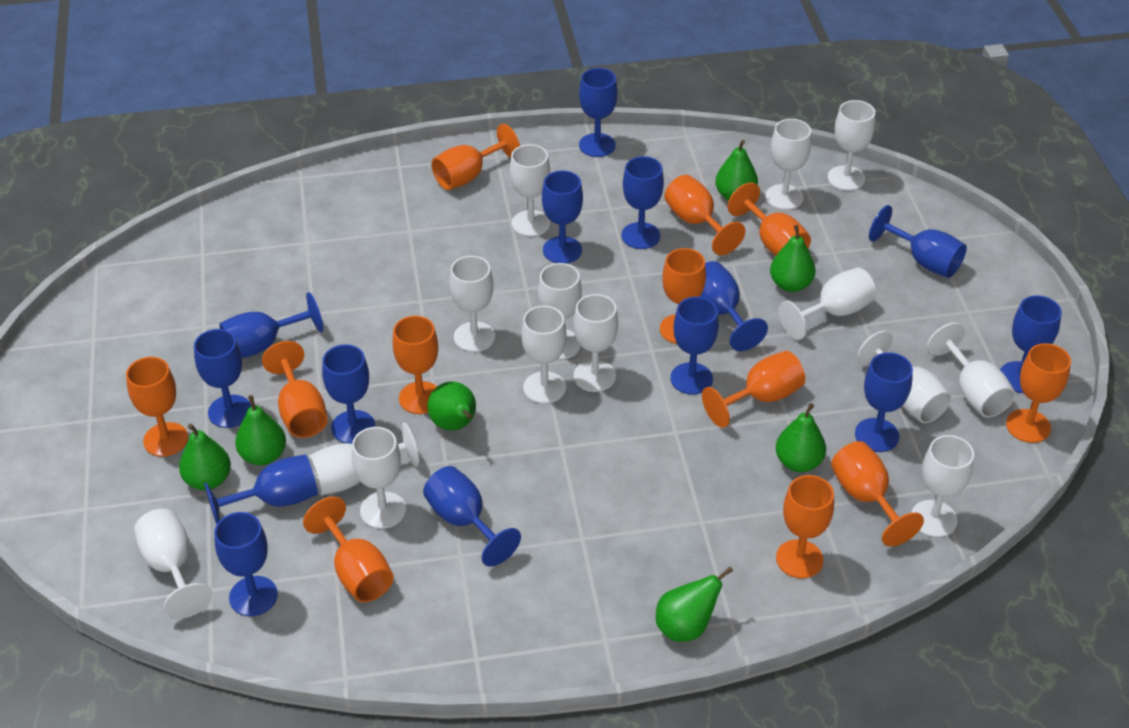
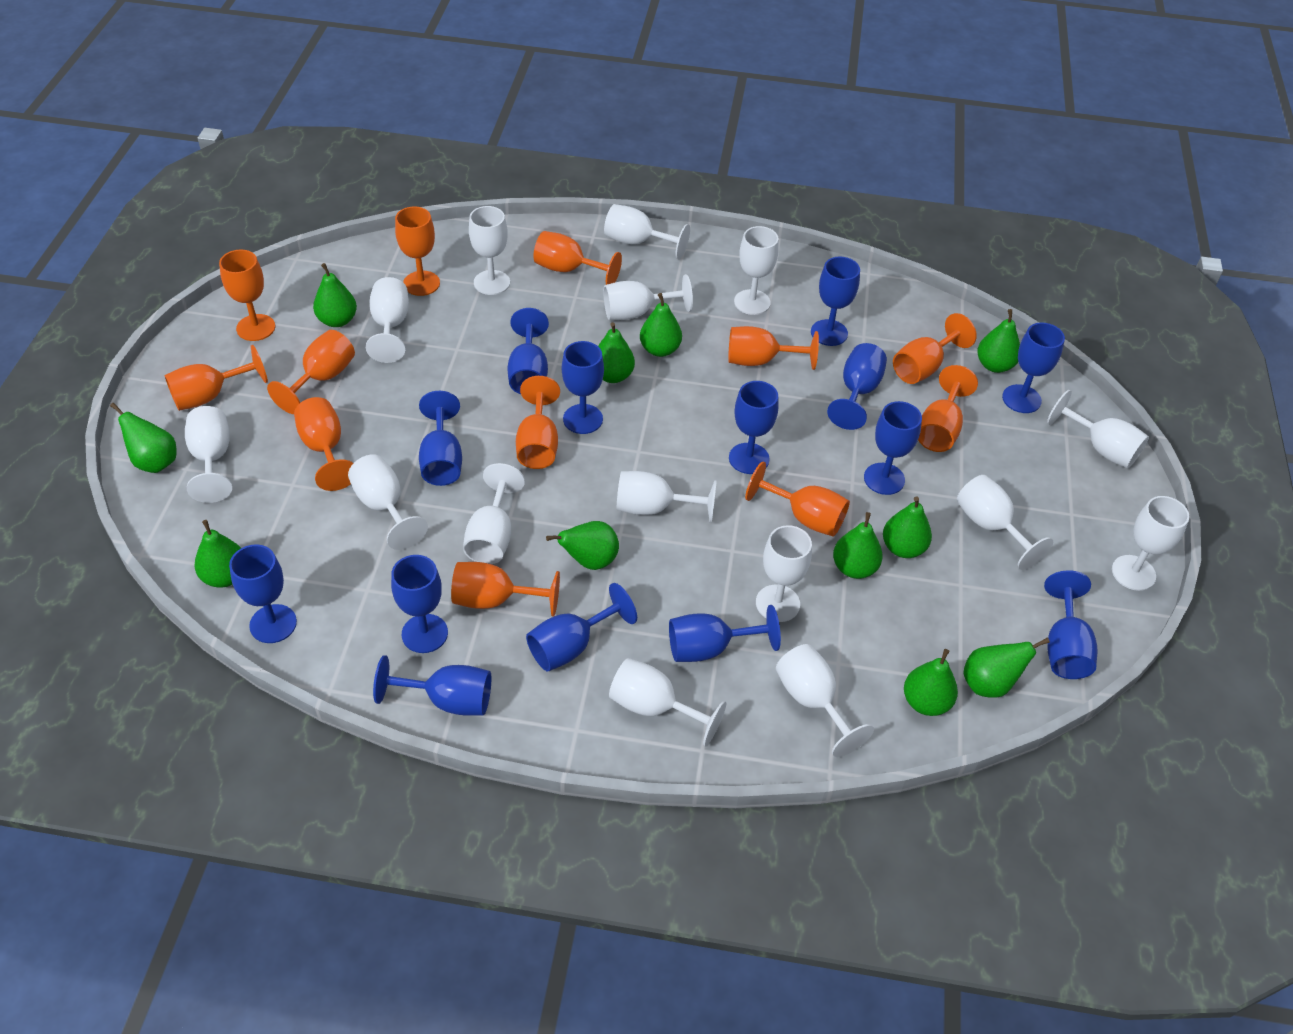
green pear: [179,424,231,490] [235,395,286,465] [428,381,476,431] [656,567,733,642] [715,140,758,201] [770,225,816,292] [776,403,826,472] = 7 -> [110,403,177,473] [194,520,241,588] [313,263,357,327] [546,521,619,570] [598,322,635,383] [640,293,682,357] [833,512,883,579] [883,496,932,558] [904,649,958,716] [963,638,1050,698] [977,309,1020,373] = 11
white goblet: [134,509,212,619] [308,422,419,495] [352,427,406,529] [450,256,495,352] [510,144,550,237] [521,306,567,404] [538,263,582,360] [573,294,618,392] [765,119,811,210] [779,268,876,340] [827,100,875,191] [857,330,952,423] [911,435,974,537] [927,322,1016,417] = 14 -> [185,406,232,503] [348,454,428,550] [366,277,409,363] [463,463,525,564] [469,206,510,295] [603,274,693,320] [604,204,690,259] [609,658,726,746] [617,471,717,523] [734,226,779,315] [756,525,812,622] [776,644,874,757] [957,475,1053,570] [1047,390,1149,468] [1112,496,1190,591] = 15

